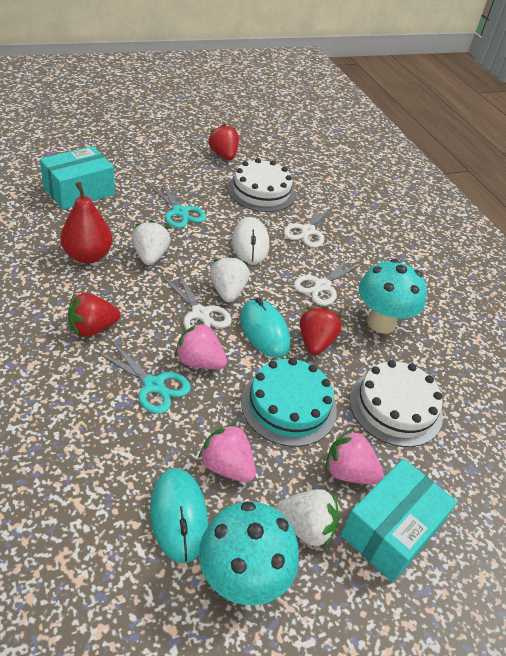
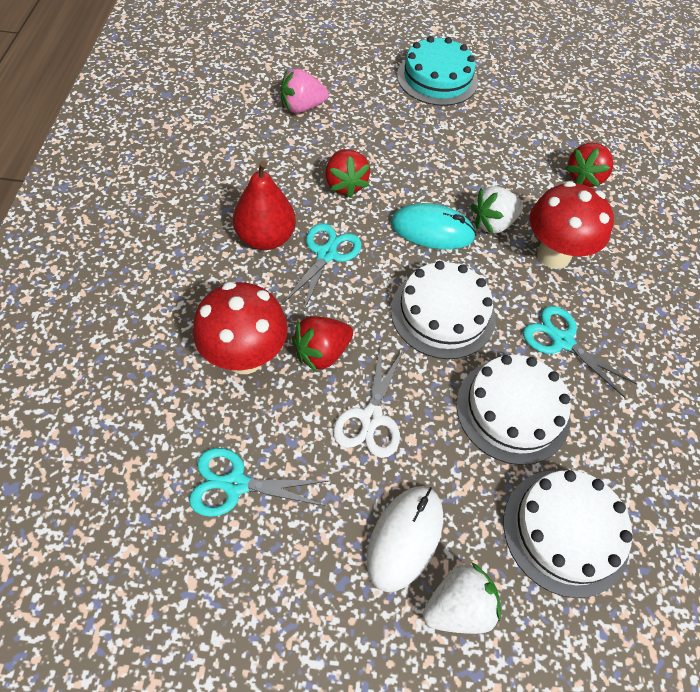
pink strawberry: [175,322,227,369] [198,423,256,483] [325,429,384,484] = 3 -> [280,68,329,113] = 1
red mushroom: none = 0 -> [193,282,288,374] [530,181,614,269] = 2
turquoise box: [40,146,115,210] [340,458,457,583] = 2 -> none = 0
turquoise mouse: [150,468,208,563] [240,298,290,358] = 2 -> [391,203,476,250] = 1
turquoise mushroom: [199,501,299,605] [359,259,427,333] = 2 -> none = 0
turquoise scissors: [97,340,191,414] [148,180,206,228] = 2 -> [189,448,328,517] [282,223,362,312] [523,306,637,398] = 3
white cake: [227,158,295,212] [350,360,443,447] = 2 -> [391,261,496,359] [457,355,571,465] [504,470,633,598] = 3
white scissors: [162,272,232,330] [284,203,333,248] [294,256,363,306] = 3 -> [333,347,403,458] = 1
white strawberry: [132,220,171,265] [210,255,250,302] [275,489,339,548] = 3 -> [423,562,501,634] [471,186,523,234] = 2

